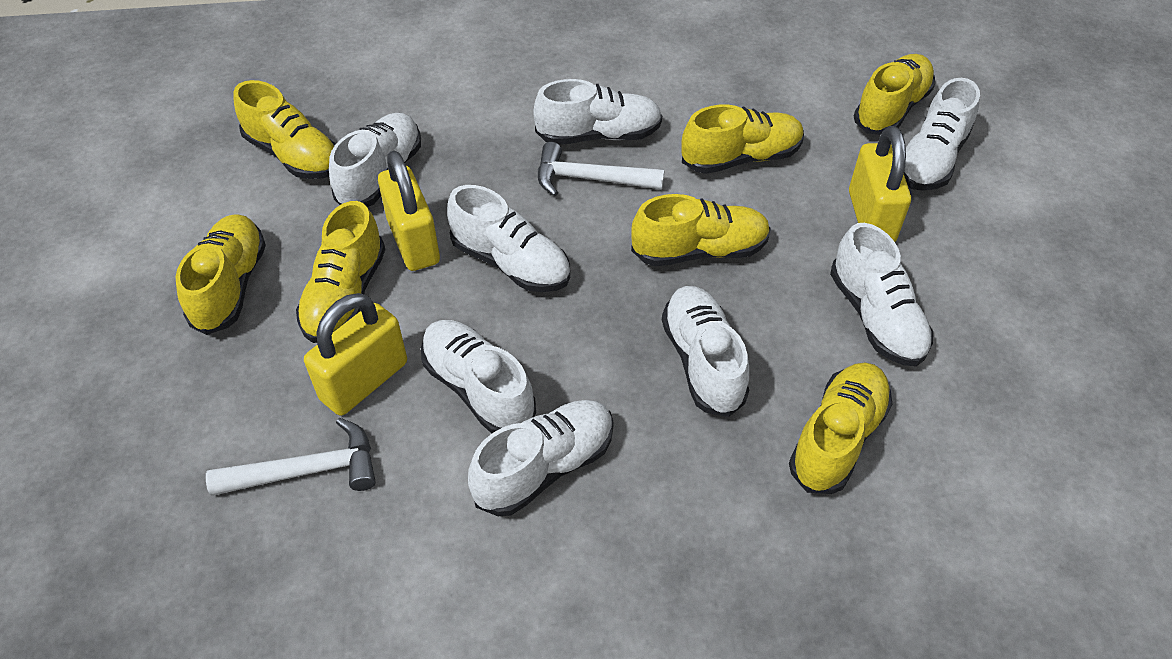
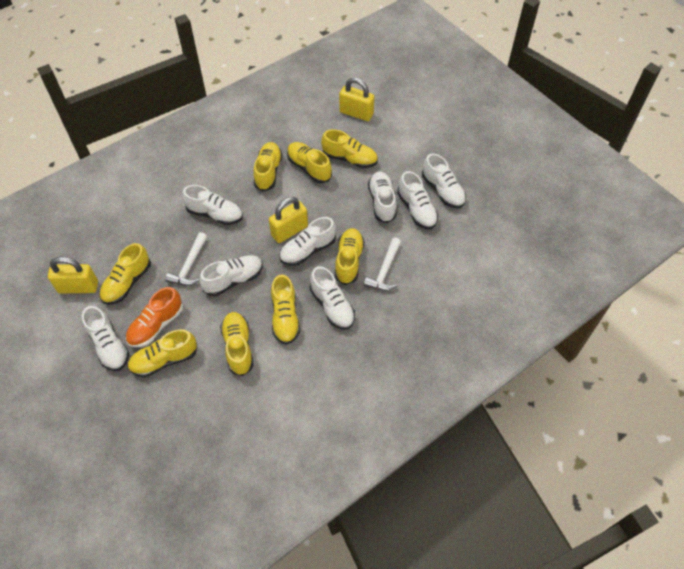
orange shoe: none = 0 -> [126,287,183,347] = 1
yellow shoe: [176,214,266,335] [234,80,336,179] [296,201,385,343] [631,194,771,266] [681,105,804,174] [789,363,892,494] [854,54,935,135] = 7 -> [100,243,151,305] [127,329,197,377] [220,312,254,376] [253,142,283,191] [271,275,300,345] [287,142,332,183] [321,130,378,168] [335,228,365,285] = 8

